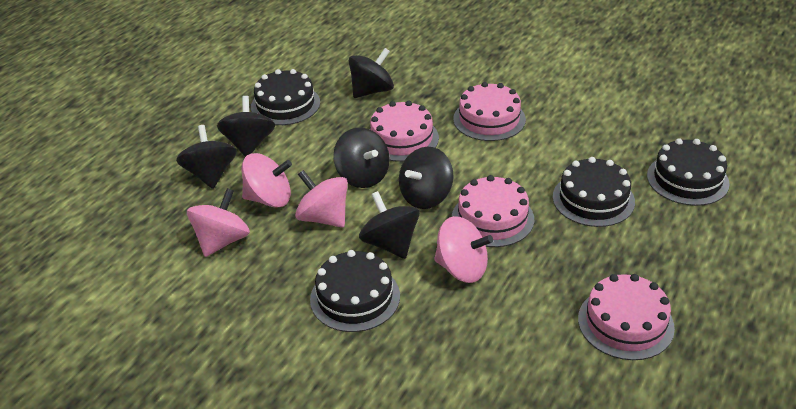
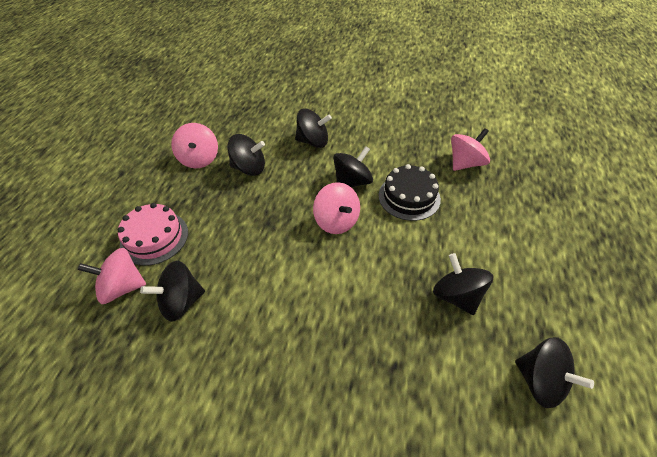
black cake: [251,69,320,125] [310,250,400,332] [553,157,635,227] [647,138,730,206] = 4 -> [379,164,441,221] = 1
pink cake: [370,100,439,162] [452,175,534,247] [453,82,526,141] [578,274,675,360] = 4 -> [118,203,188,266] = 1

